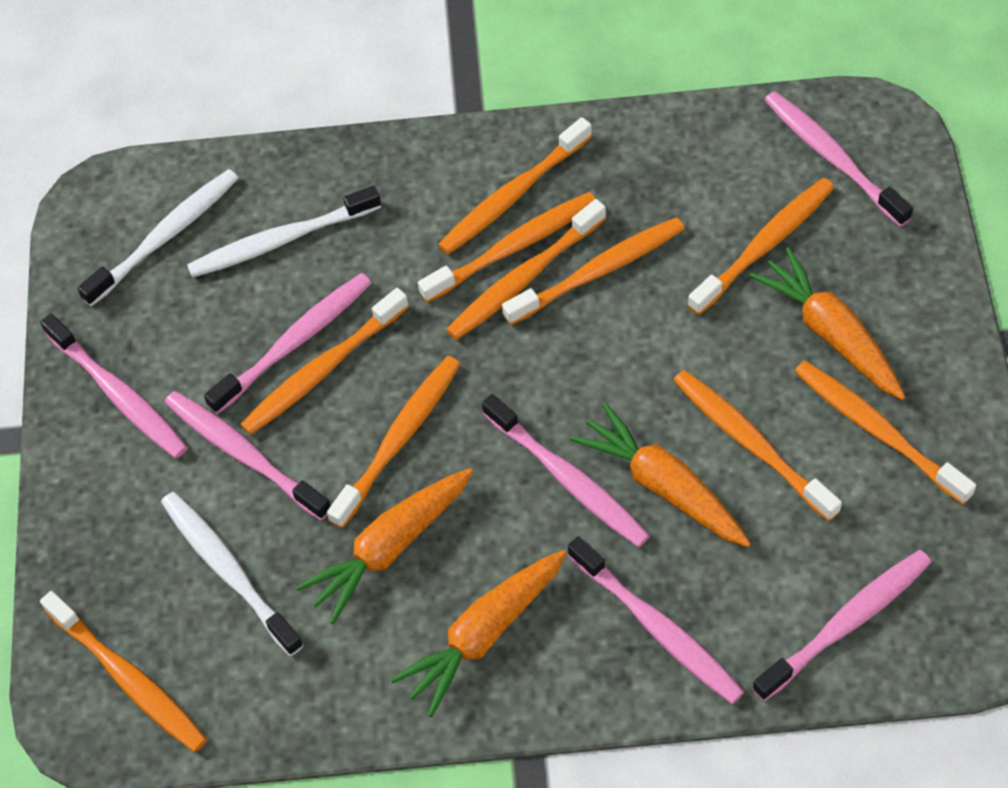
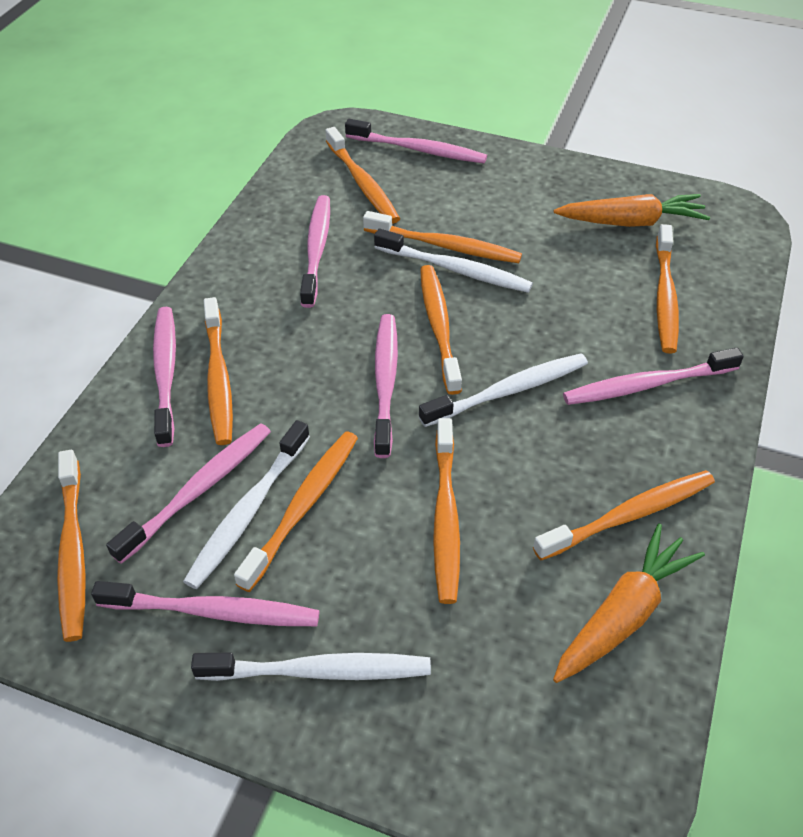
orange carrot: [296,468,473,624] [391,550,567,717] [570,403,751,547] [750,247,905,400] = 4 -> [553,194,710,227] [553,523,705,683] = 2
orange toothbrush: [40,591,207,752] [240,288,409,435] [327,356,460,528] [418,192,596,303] [438,117,592,255] [446,199,606,340] [502,217,685,325] [673,370,842,521] [688,178,835,315] [794,360,976,504] = 10 -> [57,450,86,642] [204,297,233,445] [234,431,358,592] [326,127,400,224] [363,211,522,263] [420,265,462,395] [433,418,460,604] [533,470,715,561] [656,224,679,354] = 9
white toothbrush: [77,169,239,307] [161,492,304,656] [187,186,381,278] = 3 -> [183,420,310,589] [191,652,431,681] [374,229,533,293] [419,353,588,427] = 4

